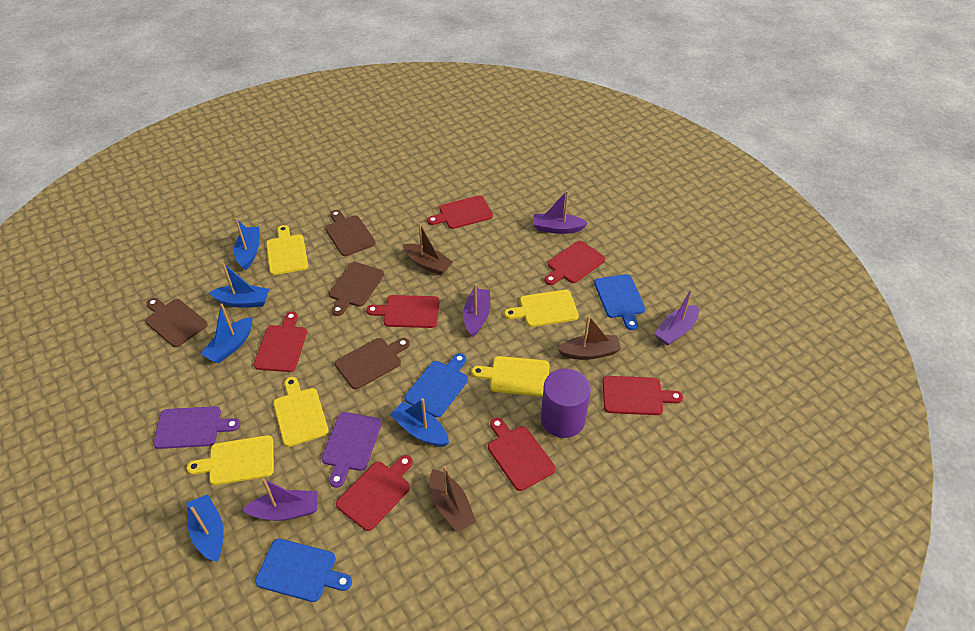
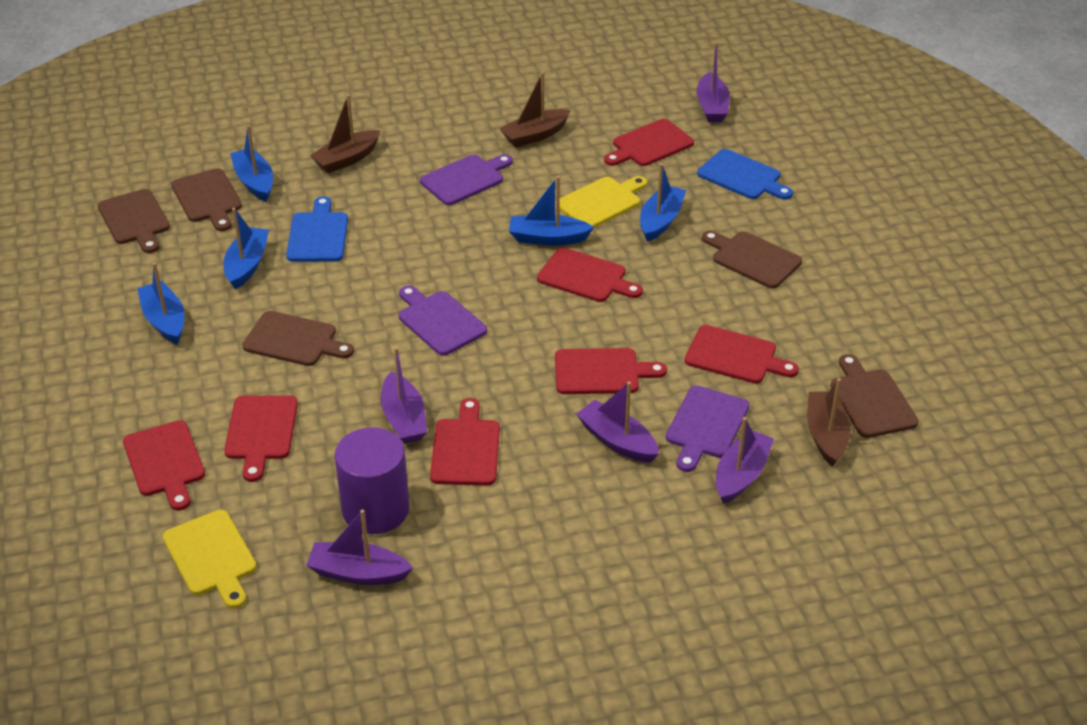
blue cutting board: [255,539,352,602] [405,353,468,418] [594,274,645,330] = 3 -> [286,196,348,262] [697,149,793,199] = 2
brown cutting board: [145,298,208,347] [325,210,376,256] [329,262,384,316] [335,338,410,390] = 4 -> [98,189,170,253] [171,168,242,231] [242,311,354,366] [702,231,802,288] [831,354,919,438] = 5
purple boat: [242,478,318,521] [463,283,490,337] [533,190,588,234] [654,289,699,346] = 4 -> [306,510,413,585] [381,347,427,444] [576,381,659,463] [697,42,730,122] [716,417,774,504] = 5
purple cutting board: [153,406,240,449] [321,412,382,488] = 2 -> [399,286,487,356] [420,154,513,205] [666,386,750,472] = 3
yellow cutting board: [187,435,274,485] [266,225,308,275] [273,377,328,447] [471,356,550,396] [504,290,579,327] = 5 -> [163,510,257,609] [559,176,647,228] = 2

